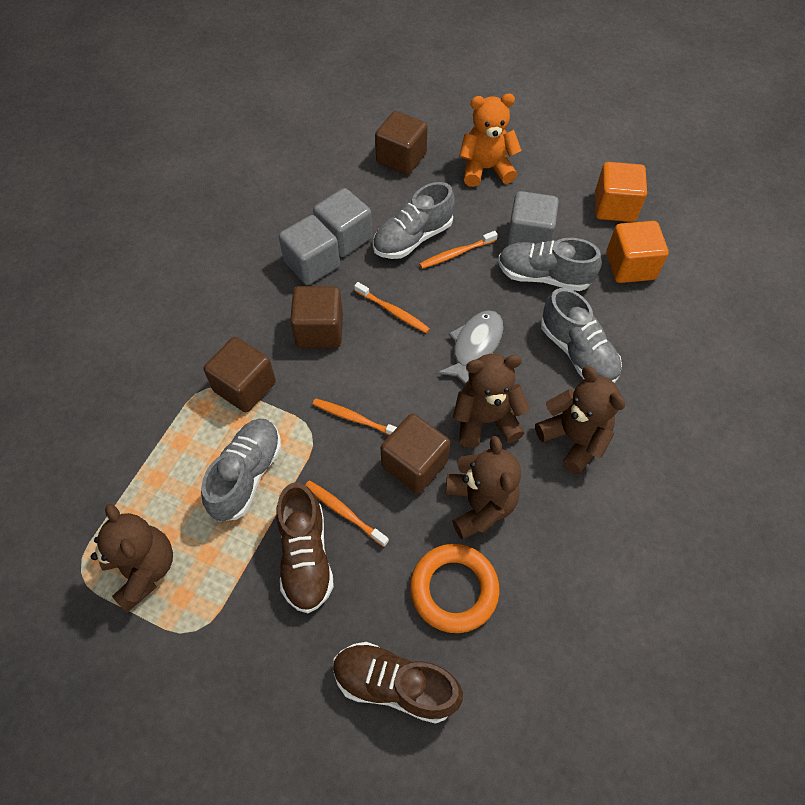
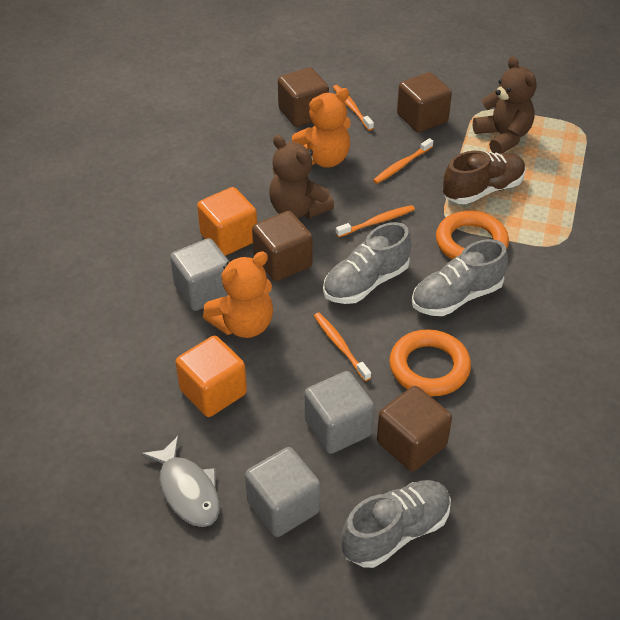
brown shoe: [276,483,334,613] [333,642,463,724] = 2 -> [443,151,526,204] = 1
brown teddy bear: [91,504,173,612] [446,436,521,539] [453,354,530,448] [535,366,625,474] = 4 -> [269,135,334,219] [473,56,536,153] = 2
grey shoe: [201,418,281,521] [373,182,455,259] [498,238,602,291] [541,288,622,383] = 4 -> [323,222,411,304] [342,480,451,568] [412,239,508,316] = 3
orange ring: [410,544,500,633] = 1 -> [389,329,471,396] [436,211,509,260] = 2
orange teddy bear: [459,94,522,187] = 1 -> [203,251,273,338] [292,88,351,168] = 2

